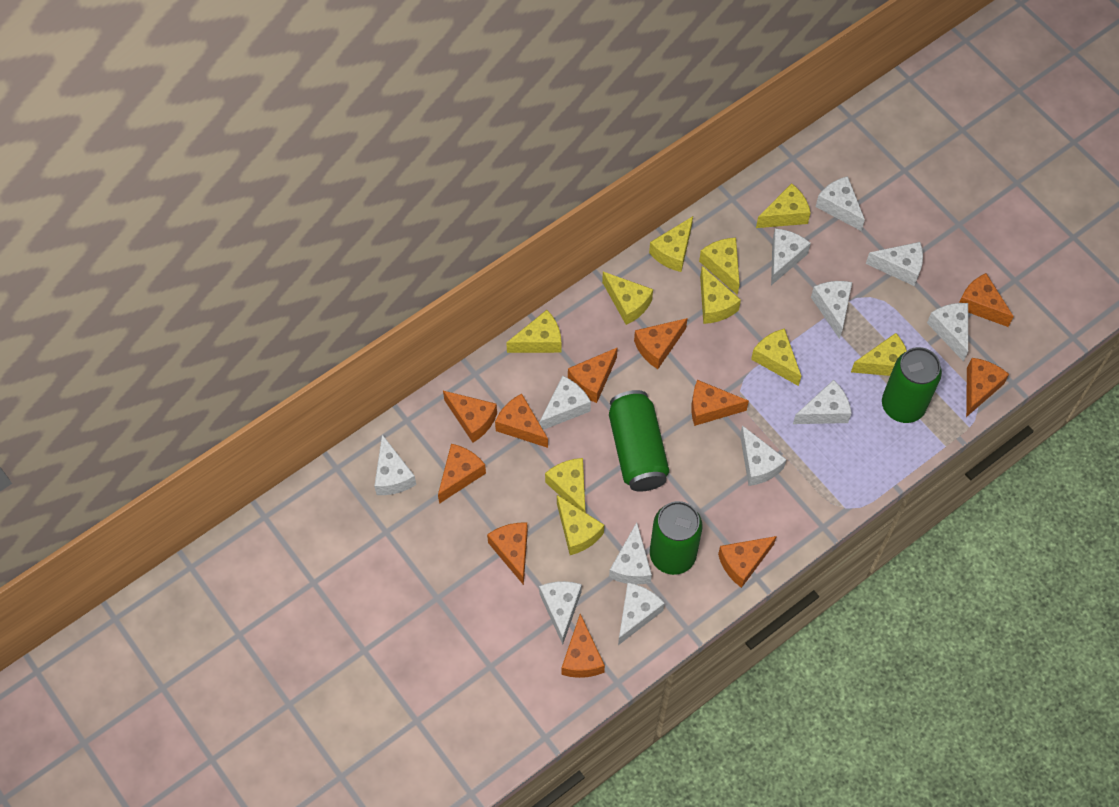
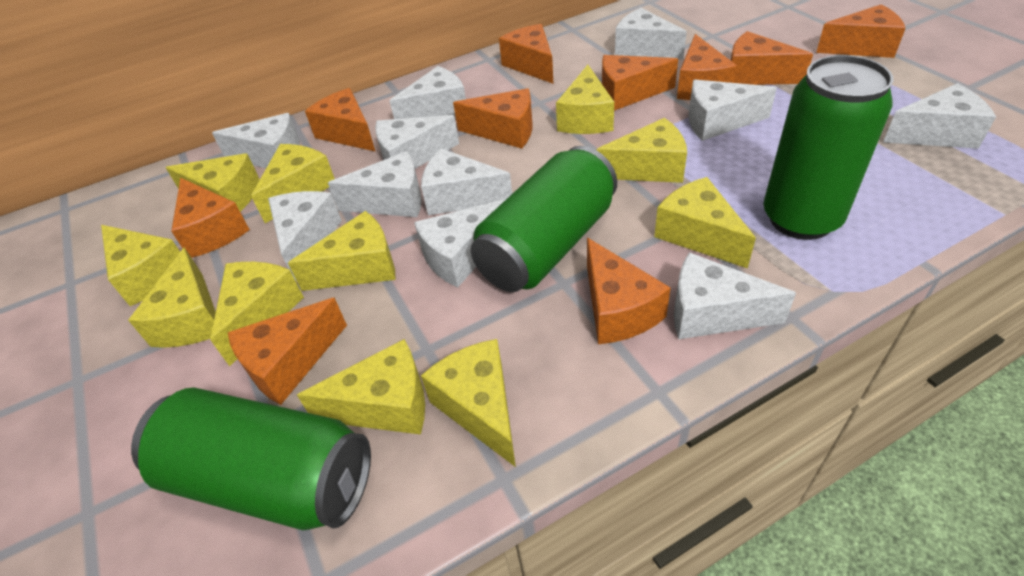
orange cheese: [438,444,486,504] [443,391,497,443] [487,523,528,585] [495,394,548,448] [561,614,605,678] [568,347,618,403] [634,318,688,369] [691,380,749,426] [718,536,777,588] [959,273,1014,327] [966,358,1009,417] = 11 -> [171,178,250,258] [228,298,347,405] [305,88,376,152] [453,88,532,149] [499,24,553,84] [587,238,671,344] [602,55,678,111] [677,34,737,100] [731,31,813,85] [816,4,906,58] = 10
white cheese: [374,435,416,495] [539,376,591,430] [539,581,582,645] [609,522,652,584] [618,583,665,645] [740,425,787,486] [771,228,811,285] [793,380,852,424] [811,281,852,339] [816,176,865,231] [866,242,923,286] [927,303,968,362] = 12 -> [212,113,300,168] [268,191,342,281] [328,151,422,217] [375,115,459,169] [389,66,466,119] [414,200,505,288] [421,149,512,215] [615,8,687,60] [674,252,796,339] [688,80,777,141] [883,83,996,149] = 11
yellow cheese: [506,310,561,353] [545,458,585,512] [557,495,604,555] [602,272,653,325] [649,216,693,272] [699,238,740,295] [700,266,741,324] [751,328,801,386] [756,183,811,228] [851,333,907,376] = 10 -> [101,225,180,306] [128,247,216,348] [165,153,260,212] [210,262,304,366] [251,144,335,223] [288,211,396,291] [297,339,425,435] [421,339,516,467] [556,65,614,134] [597,118,687,183] [654,177,756,268] = 11

